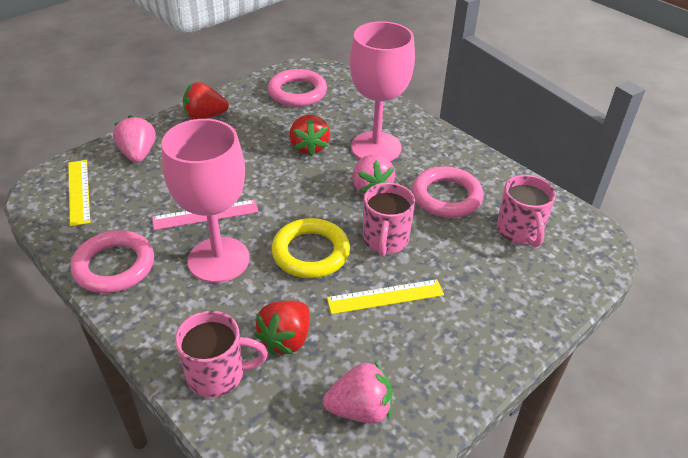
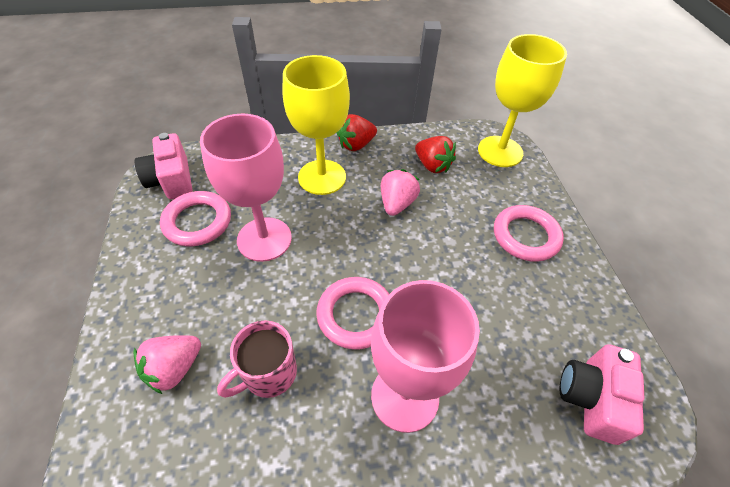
pink camera: none = 0 -> [135,133,193,199] [560,344,644,445] = 2
pink mug: [175,311,268,398] [363,183,415,257] [497,175,556,247] = 3 -> [217,321,297,398] = 1
pink ruler: [152,200,258,230] = 1 -> none = 0
pink strawberry: [113,115,156,163] [323,362,392,424] [352,155,395,195] = 3 -> [134,335,201,394] [381,169,420,216] = 2
red strawberry: [183,82,229,120] [254,301,310,355] [289,115,330,156] = 3 -> [337,114,377,151] [415,136,456,173] = 2
yellow goblet: none = 0 -> [282,55,350,195] [478,34,567,167] = 2
yellow ring: [272,218,350,278] = 1 -> none = 0
yellow ruler: [68,160,90,227] [327,279,444,314] = 2 -> none = 0

